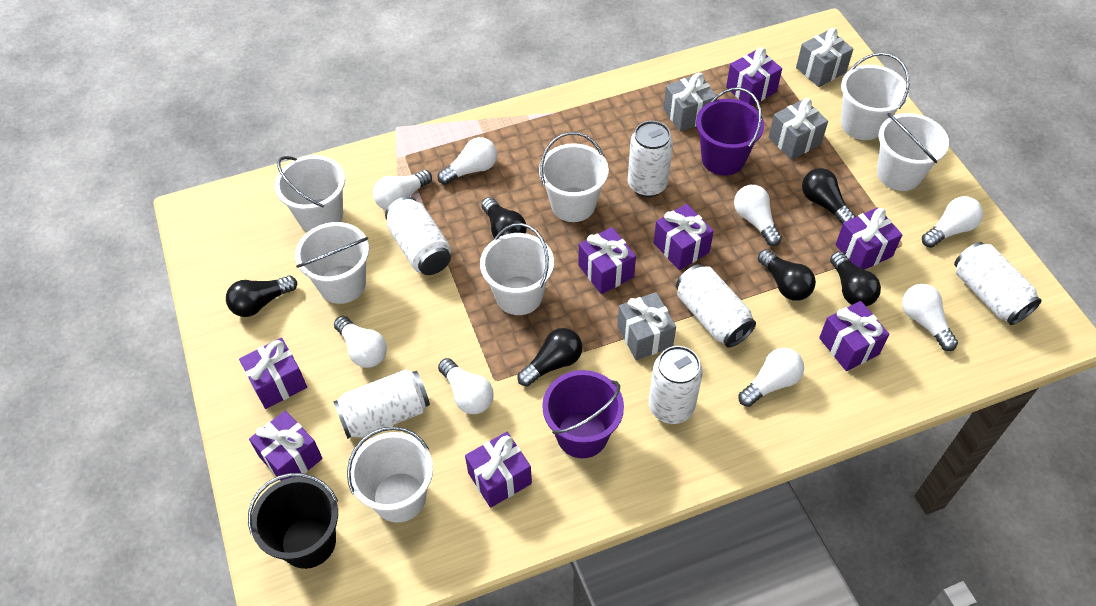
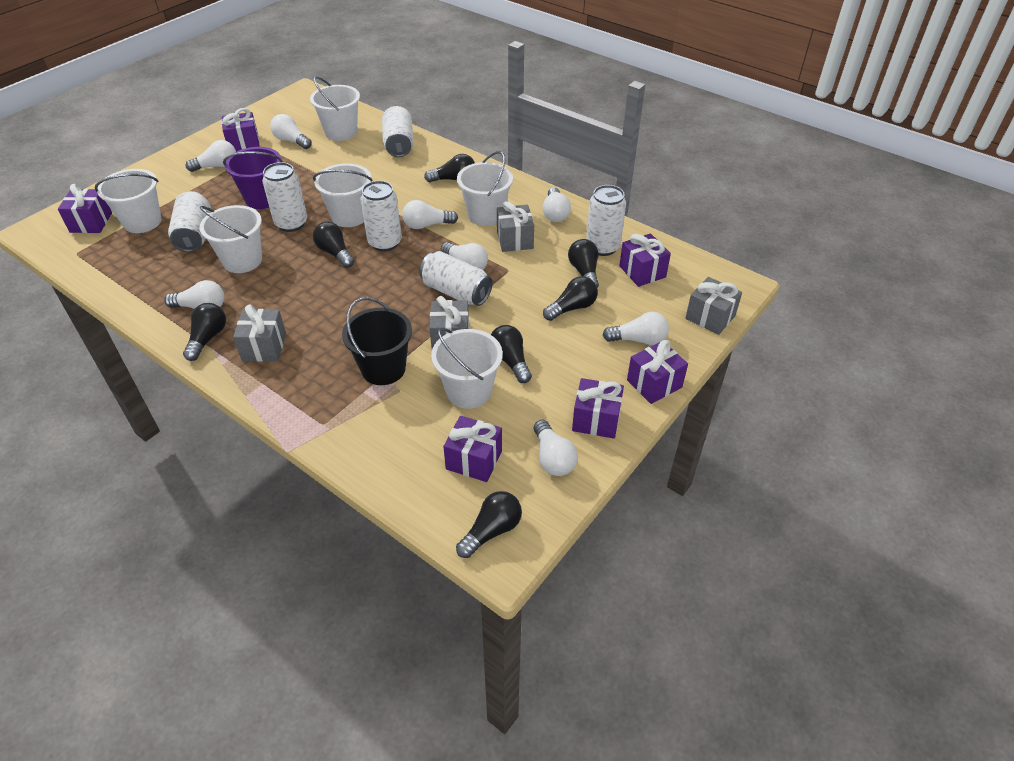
black light bulb: [226,275,297,317] [481,197,527,238] [517,328,582,387] [758,249,816,301] [802,168,856,225] [830,251,881,306] = 6 -> [183,303,226,361] [313,222,354,268] [424,154,475,183] [456,491,522,558] [491,325,532,383] [543,276,598,321] [568,239,599,288] = 7
purple bucket: [542,370,624,458] [696,88,764,176] = 2 -> [223,147,282,209] = 1
purple gift: [239,338,307,409] [249,411,323,481] [465,432,532,508] [578,227,636,294] [654,204,714,270] [726,47,782,106] [819,301,889,371] [836,207,902,270] = 8 -> [58,184,112,233] [222,108,260,152] [443,416,502,482] [572,378,624,438] [619,233,671,287] [627,340,688,404] = 6
white bucket: [275,155,345,232] [295,222,369,304] [347,426,433,523] [480,223,554,315] [539,132,609,222] [841,52,910,140] [877,113,949,191] = 7 -> [95,169,162,233] [199,205,262,273] [310,76,360,141] [313,163,373,227] [431,328,503,409] [457,151,513,226] = 6

